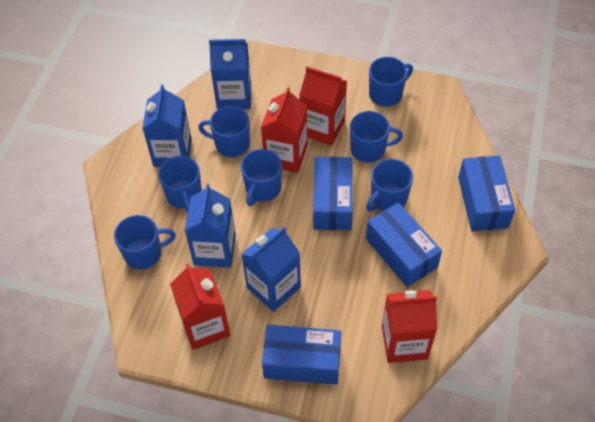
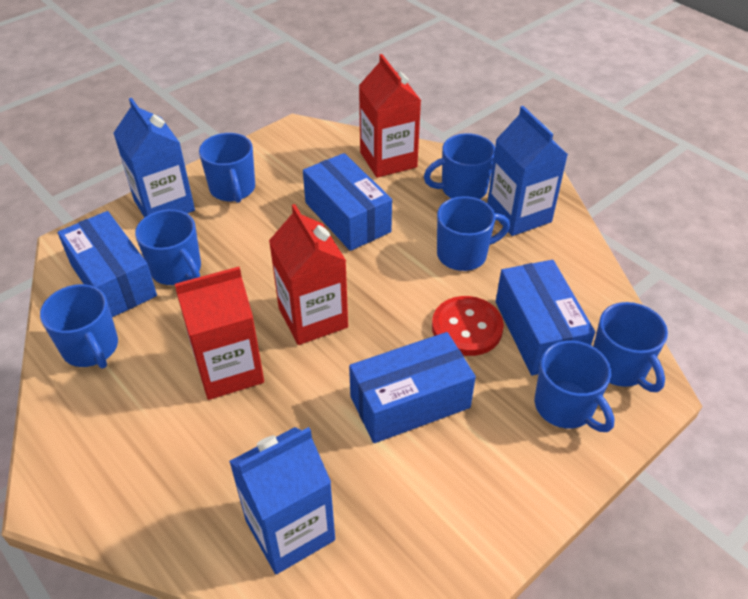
blue carton: [142,84,192,167] [185,184,236,268] [209,39,251,110] [241,227,301,312] = 4 -> [114,98,195,218] [229,427,335,574] [487,106,568,236] = 3
red button: none = 0 -> [432,296,504,356] = 1
red carton: [170,263,230,350] [261,87,307,173] [299,67,347,146] [382,290,437,363] = 4 -> [175,267,264,400] [269,204,348,345] [359,54,421,178] = 3

